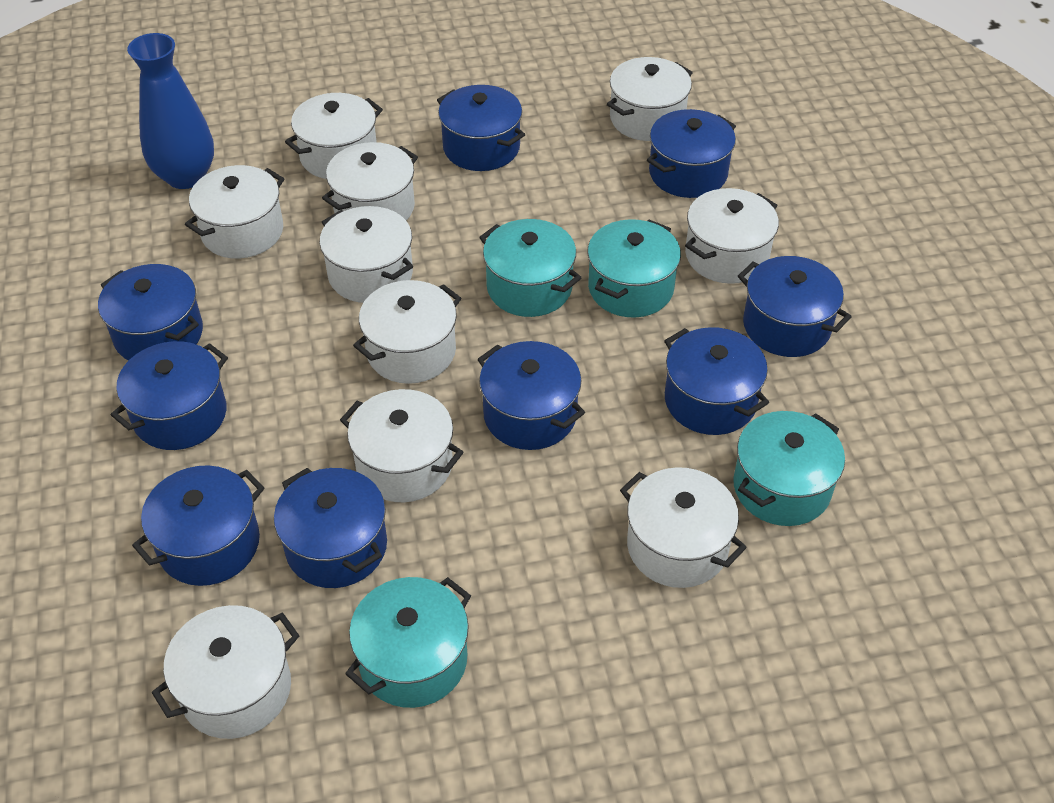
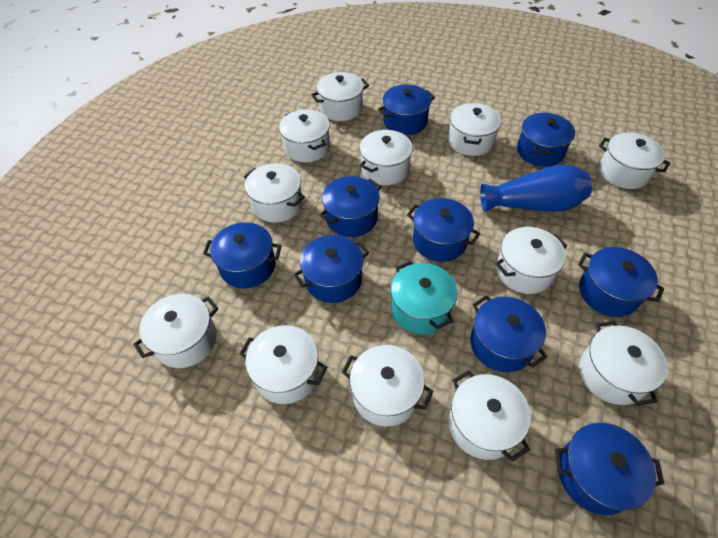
turquoise pot: [345,577,471,708] [479,219,582,317] [588,219,681,317] [733,411,845,526] = 4 -> [391,261,458,334] = 1
white pot: [152,605,299,739] [185,165,284,259] [285,93,383,179] [320,206,413,303] [322,142,418,221] [340,389,464,502] [353,280,461,384] [607,57,693,141] [620,467,747,588] [685,188,779,284] = 10 -> [133,294,218,368] [239,325,327,404] [244,163,305,223] [279,109,330,162] [311,72,369,121] [342,345,434,427] [360,130,413,185] [448,103,501,156] [448,370,531,462] [495,227,567,294] [579,321,668,406] [599,133,670,189] = 12

